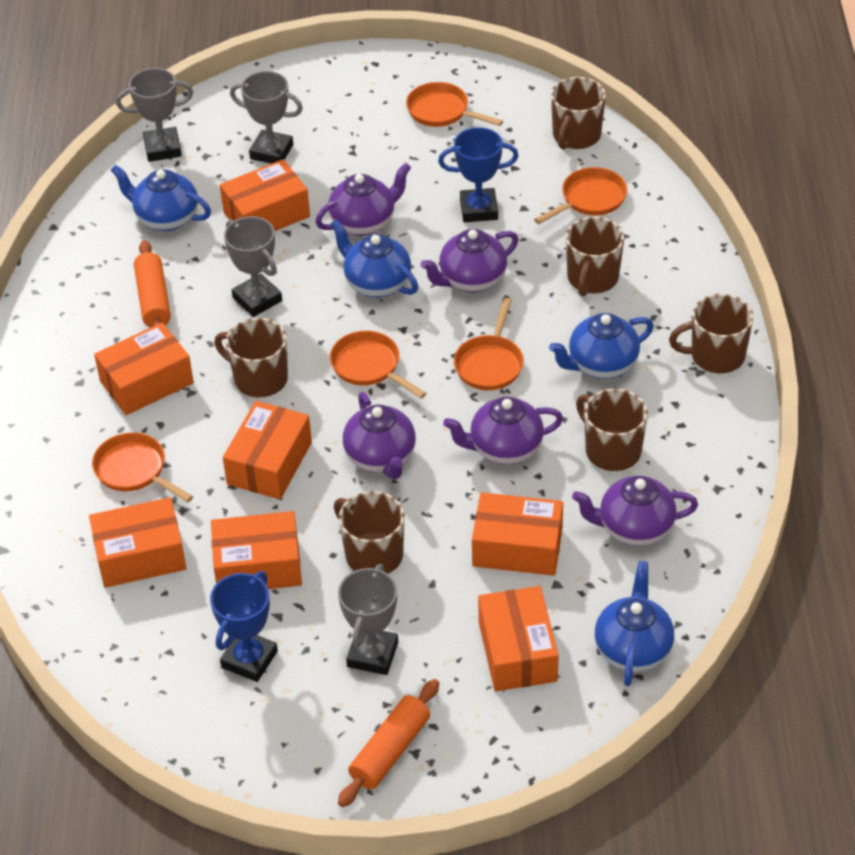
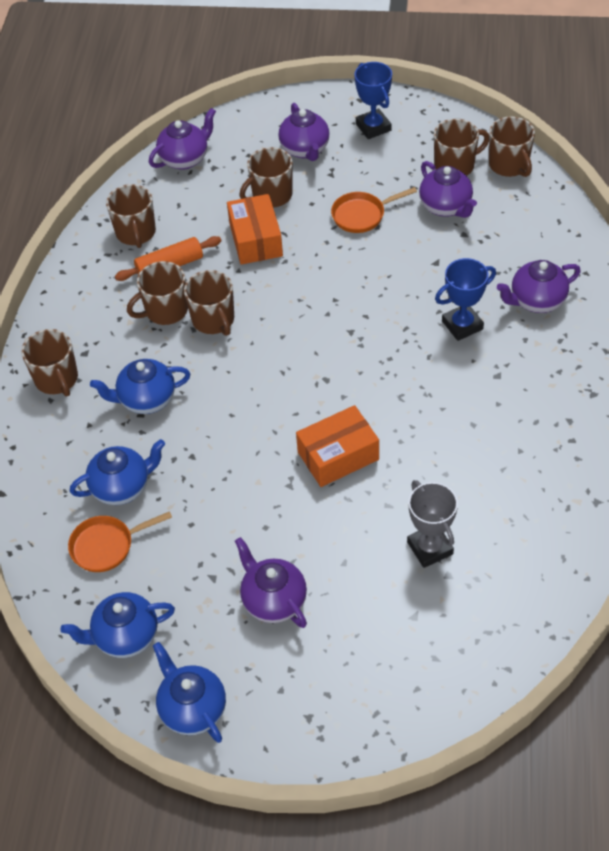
brown mug: [214,318,288,398] [334,491,405,574] [551,77,606,150] [566,217,624,297] [576,388,648,471] [669,294,754,373] = 6 -> [21,329,78,396] [106,184,156,248] [127,261,188,325] [184,270,234,336] [239,147,293,207] [434,119,489,176] [489,116,535,177] = 7
grey trophy: [116,68,193,162] [224,216,282,317] [230,71,303,164] [338,564,398,675] = 4 -> [407,480,458,568] = 1
orange box: [89,497,187,588] [94,323,194,415] [211,511,302,589] [220,159,310,231] [223,401,312,499] [472,492,563,576] [478,586,559,691] = 7 -> [227,194,283,265] [296,405,379,487] = 2
orange pan: [92,432,193,503] [330,331,427,399] [406,82,503,127] [454,298,524,390] [534,167,627,224] = 5 -> [68,511,172,572] [331,187,417,233] = 2
orange rolling pin: [134,240,171,327] [338,679,439,807] = 2 -> [115,236,221,281] = 1

